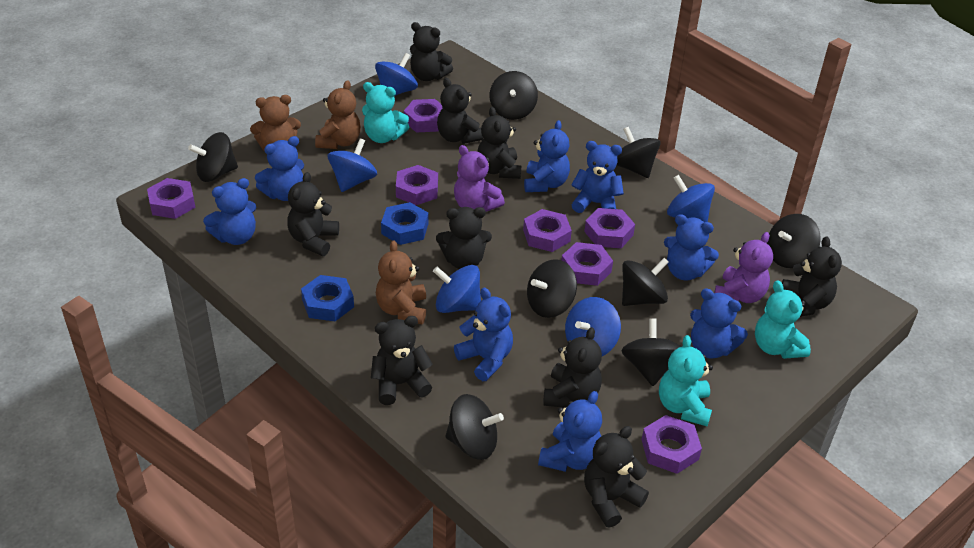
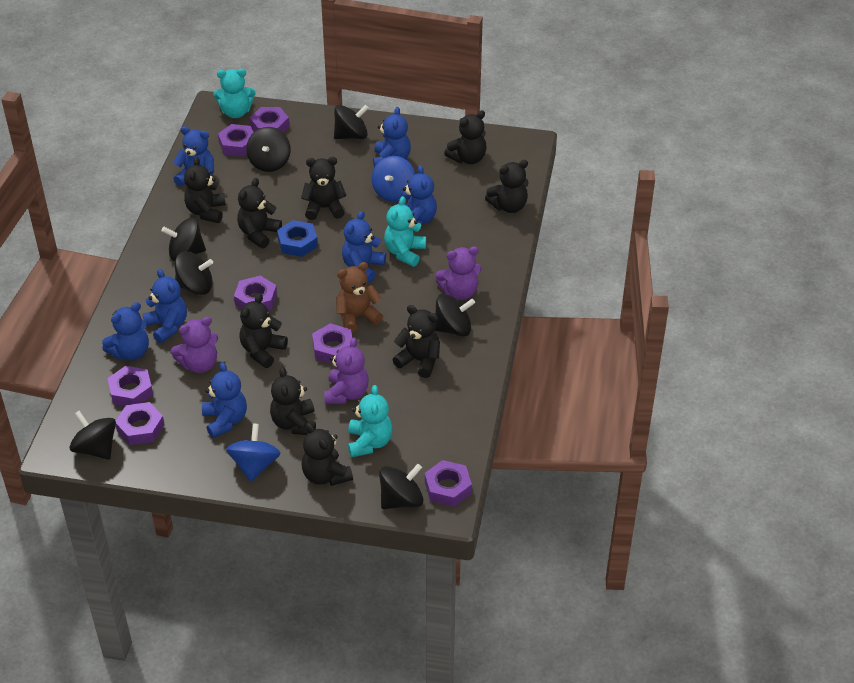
black spinning top: [188,132,238,182] [445,394,504,460] [490,71,538,120] [527,259,577,318] [617,127,661,178] [621,318,682,386] [622,258,668,306] [767,214,821,268] = 8 -> [70,411,116,459] [162,218,206,261] [175,251,213,295] [246,127,291,172] [334,105,369,139] [379,464,423,509] [435,294,475,336] = 7
blue nut: [301,275,354,321] [381,202,429,245] = 2 -> [277,220,318,257] = 1
blue spinning top: [328,138,377,192] [375,53,418,96] [433,265,481,313] [565,297,621,356] [667,175,715,222] = 5 -> [226,423,281,482] [372,156,415,202] = 2
blue teddy bear: [203,178,256,245] [255,136,304,201] [454,288,513,381] [524,120,570,192] [538,391,602,472] [572,141,624,213] [664,214,719,280] [690,288,748,359] = 8 -> [102,302,149,360] [143,269,187,343] [173,126,214,186] [202,362,247,438] [342,211,386,282] [373,107,411,168] [398,165,437,228] = 7
brown teddy bear: [250,95,301,151] [315,80,361,149] [376,240,426,324] = 3 -> [336,262,383,333] = 1
purple teddy bear: [454,145,505,212] [714,232,773,303] = 2 -> [171,317,218,373] [324,337,369,404] [435,247,482,300] = 3

